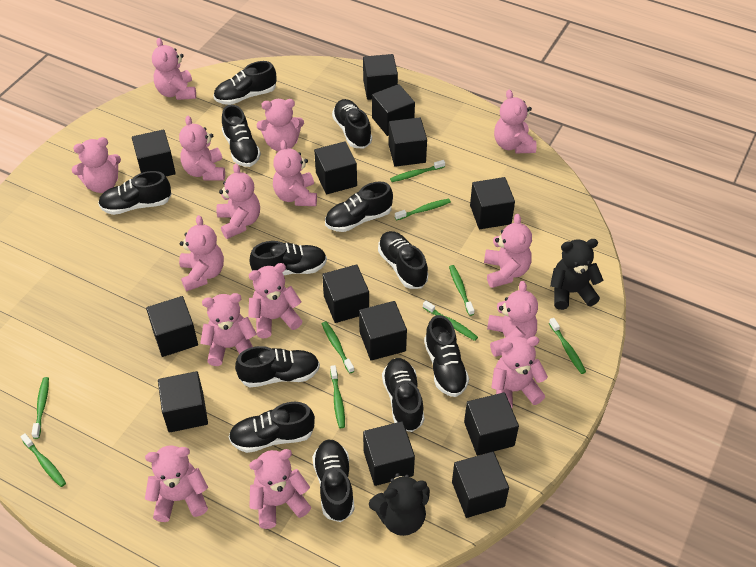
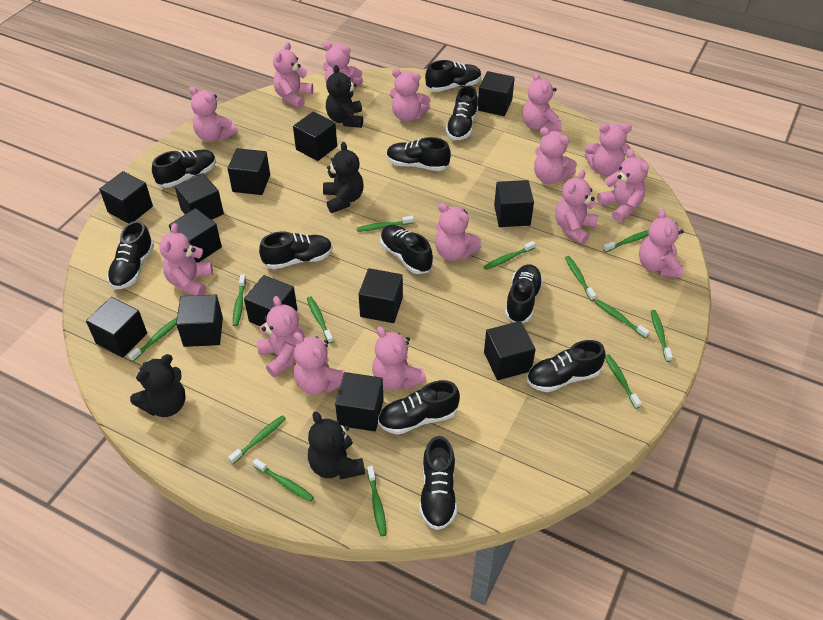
black shoe: [98,171,171,215] [214,61,276,105] [222,105,261,167] [229,402,315,453] [235,346,320,387] [249,241,327,275] [313,440,355,522] [325,181,393,232] [332,99,372,148] [378,231,428,289] [382,358,424,432] [424,315,469,397] = 12 -> [107,221,154,289] [152,149,216,188] [259,231,333,269] [378,380,460,435] [380,225,433,274] [387,137,451,171] [420,436,457,530] [425,60,481,92] [446,86,478,140] [505,264,543,323] [527,340,606,392] = 11
black teddy bear: [369,473,430,536] [550,239,603,310] = 2 -> [130,354,186,417] [308,412,365,480] [323,142,364,213] [326,65,363,128] = 4
green toothbrush: [20,433,66,487] [32,377,49,439] [322,321,354,373] [330,365,345,428] [390,160,445,182] [395,199,451,220] [423,301,478,341] [449,265,474,316] [549,318,586,374] = 9 -> [128,317,177,362] [228,415,286,464] [233,274,246,326] [253,459,314,502] [307,296,334,344] [357,216,414,232] [367,466,387,536] [484,241,536,270] [565,256,596,301] [595,300,650,338] [603,230,649,252] [605,354,641,409] [651,310,673,362] = 13

